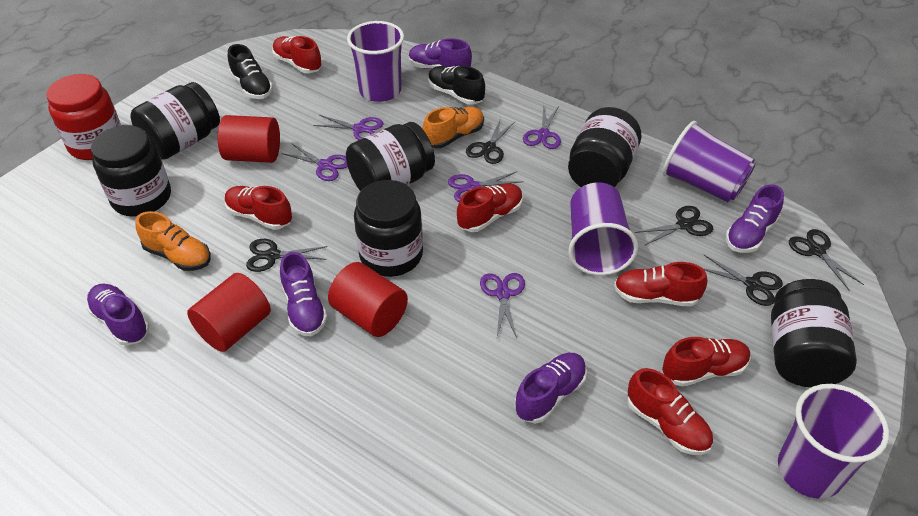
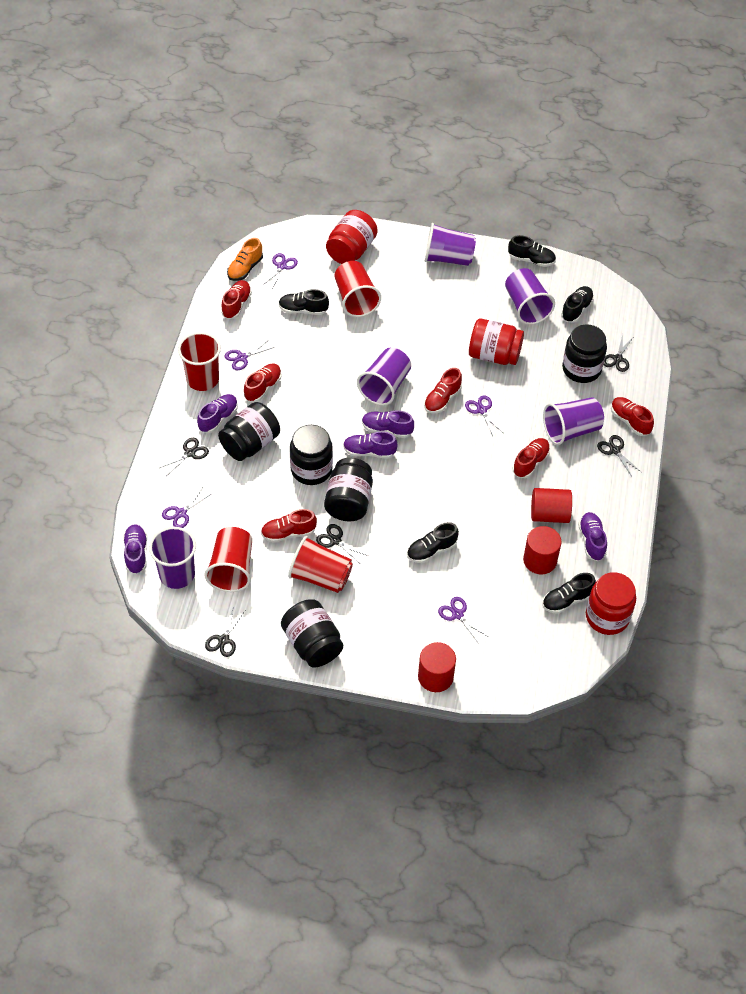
black jar: [91,125,171,217] [130,82,220,160] [346,122,435,191] [354,180,423,277] [568,107,641,187] [771,279,857,387] = 6 -> [218,402,280,461] [281,599,343,668] [290,425,333,485] [324,458,373,521] [562,324,607,383] = 5
black shoe: [228,44,273,99] [428,66,485,105] = 2 -> [279,289,329,315] [407,522,459,563] [508,235,556,267] [542,573,596,614] [561,286,594,323] = 5
orange shoe: [135,211,211,271] [423,107,484,148] = 2 -> [227,238,263,281] = 1
purple cup: [347,21,404,102] [568,182,638,276] [662,121,755,202] [778,384,889,499] = 4 -> [149,527,196,589] [357,348,411,406] [425,223,476,266] [505,268,555,325] [543,397,604,445] = 5
red cup: none = 0 -> [178,332,221,391] [204,527,252,592] [288,536,353,593] [335,261,381,317] = 4
red jar: [46,74,121,160] = 1 -> [326,210,378,264] [469,319,524,365] [586,572,636,635] = 3

